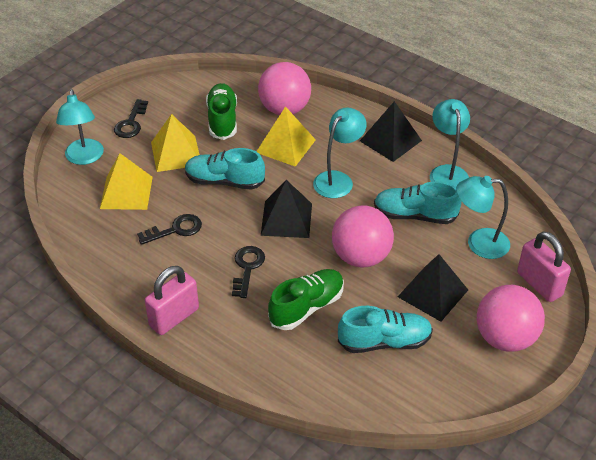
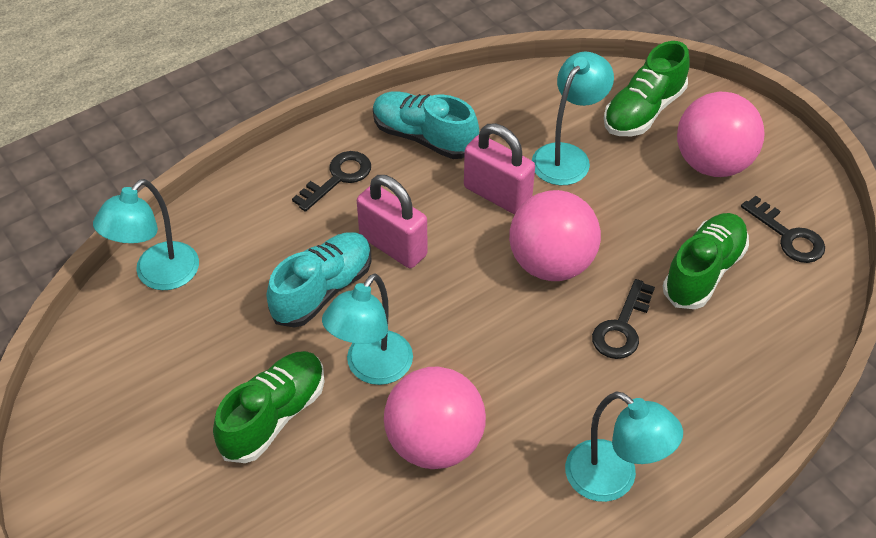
black pyramid: [261,180,312,238] [360,101,422,162] [398,254,468,322] = 3 -> none = 0
green shoe: [206,83,237,140] [268,269,344,330] = 2 -> [213,351,324,463] [604,41,690,136] [663,213,749,309] = 3
turquoise shoe: [185,148,265,190] [338,306,433,353] [374,181,461,224] = 3 -> [266,232,371,328] [373,91,479,159] = 2
yellow pyramid: [100,153,153,210] [151,114,200,172] [256,106,316,167] = 3 -> none = 0

